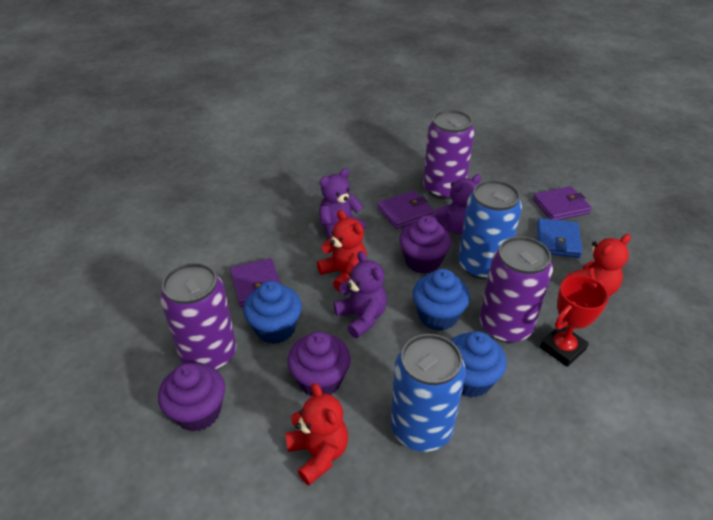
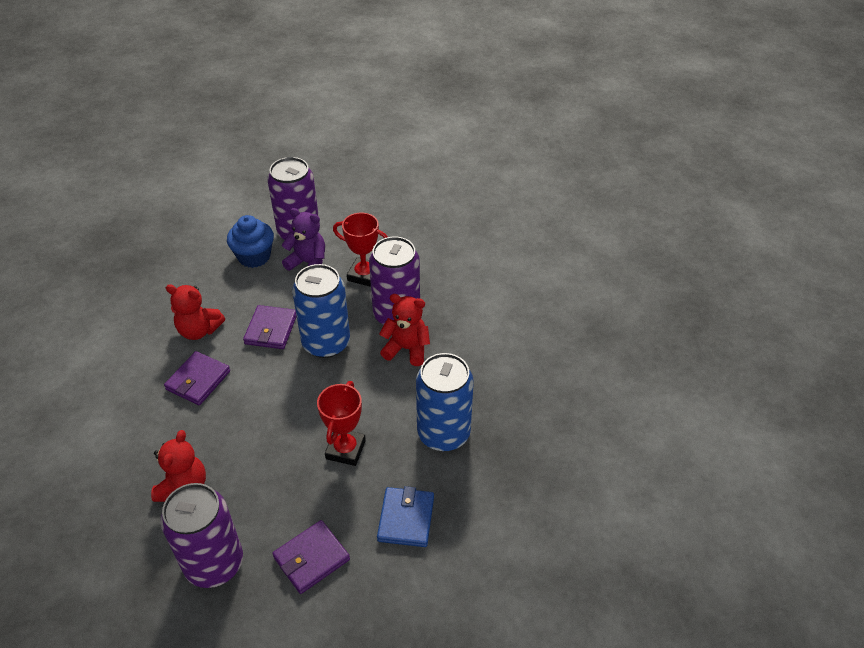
blue cupcake: [243,281,302,344] [413,269,470,331] [451,331,507,398] = 3 -> [227,215,274,268] = 1
purple cupcake: [158,363,225,432] [287,332,350,396] [399,215,451,274] = 3 -> none = 0
purple teddy bear: [319,168,366,239] [334,251,387,338] [432,174,481,235] = 3 -> [282,208,325,271] = 1
red trophy: [540,275,609,367] = 1 -> [317,381,366,466] [333,213,388,287] = 2

